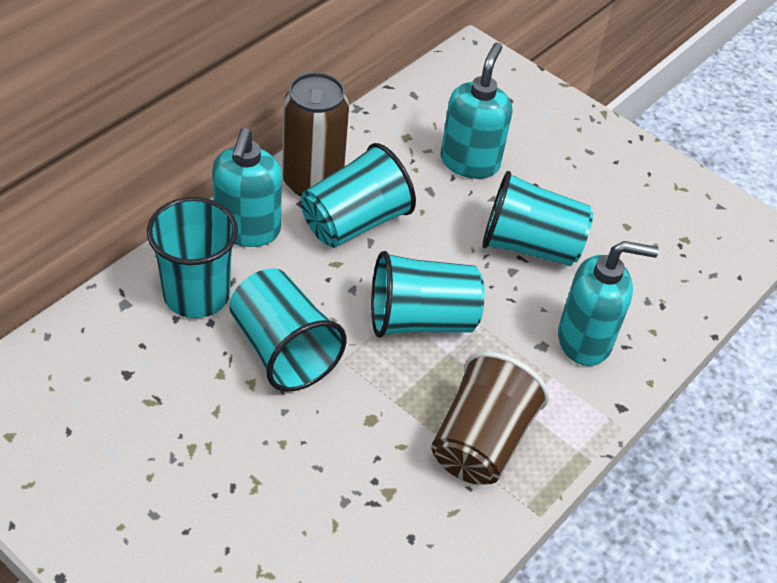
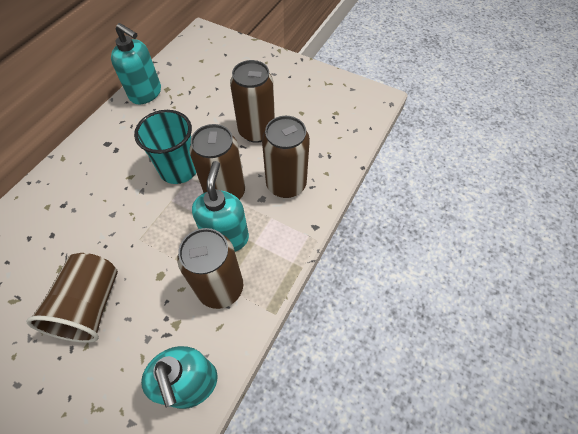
brown can: [282,72,349,197] = 1 -> [177,228,243,309] [190,124,245,200] [230,60,275,143] [262,116,310,198] = 4
turquoise cup: [147,197,238,318] [229,268,347,392] [301,143,416,248] [371,251,485,338] [482,171,593,266] = 5 -> [134,110,196,184] = 1

